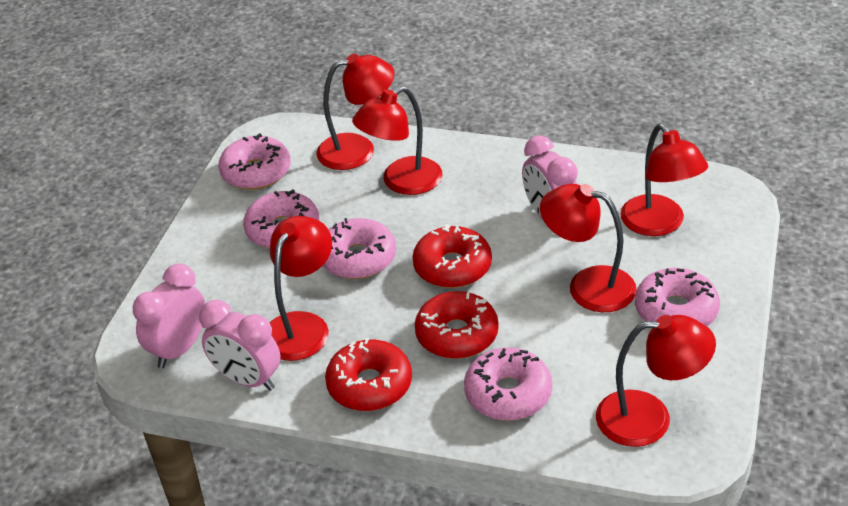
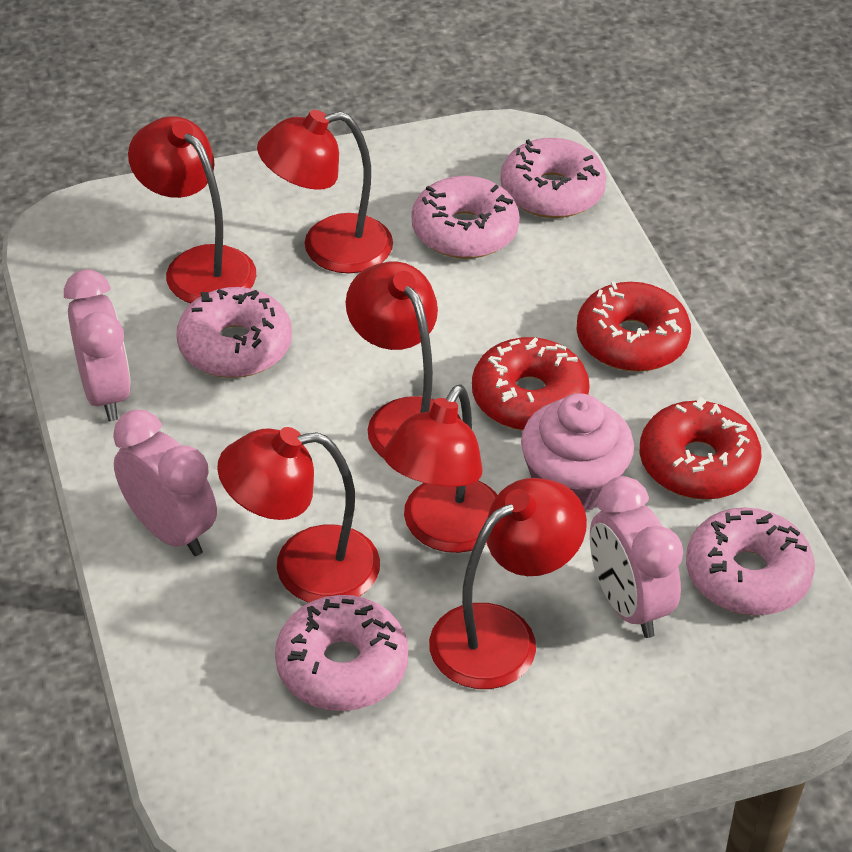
pink cupcake: none = 0 -> [521,393,634,510] = 1

